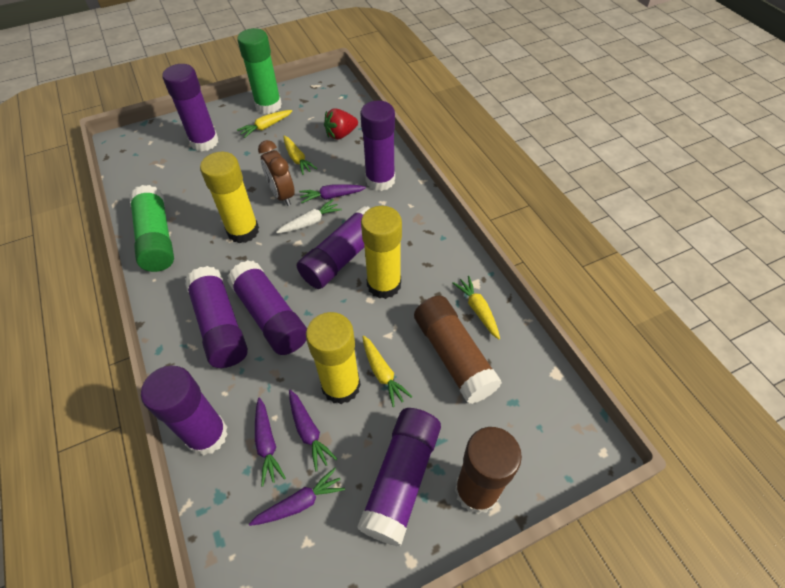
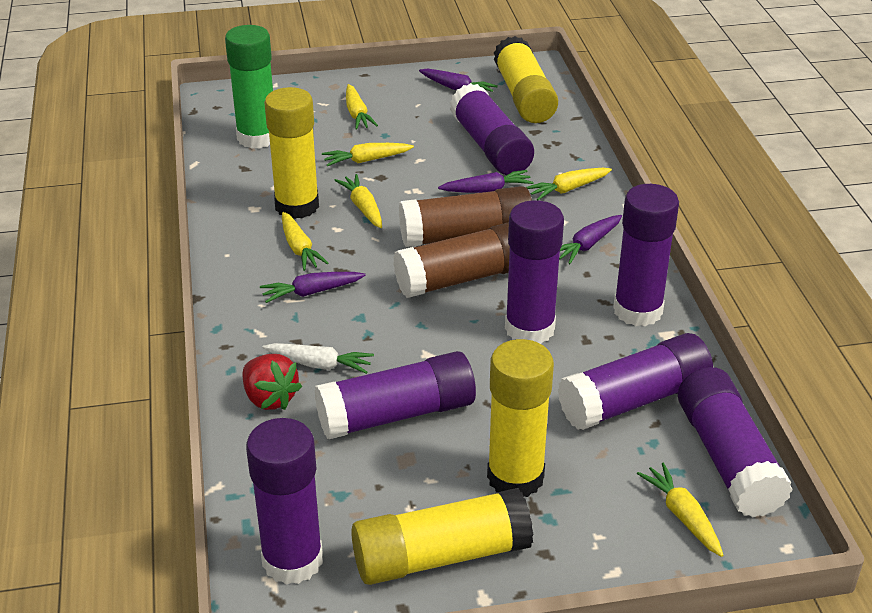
brown clock: [258,140,295,206] = 1 -> none = 0
green glue stick: [129,185,174,272] [237,28,282,114] = 2 -> [225,25,273,149] = 1
yellow carrot: [237,110,292,138] [283,136,317,175] [362,335,413,407] [452,276,500,339] = 4 -> [282,212,329,271] [322,143,414,166] [334,174,382,228] [346,84,378,130] [526,168,612,200] [637,462,724,557] = 6
yellow glue stick: [200,152,259,243] [306,312,361,404] [361,206,402,299] = 3 -> [264,87,319,219] [351,488,533,585] [487,339,554,497] [494,36,558,123] = 4

